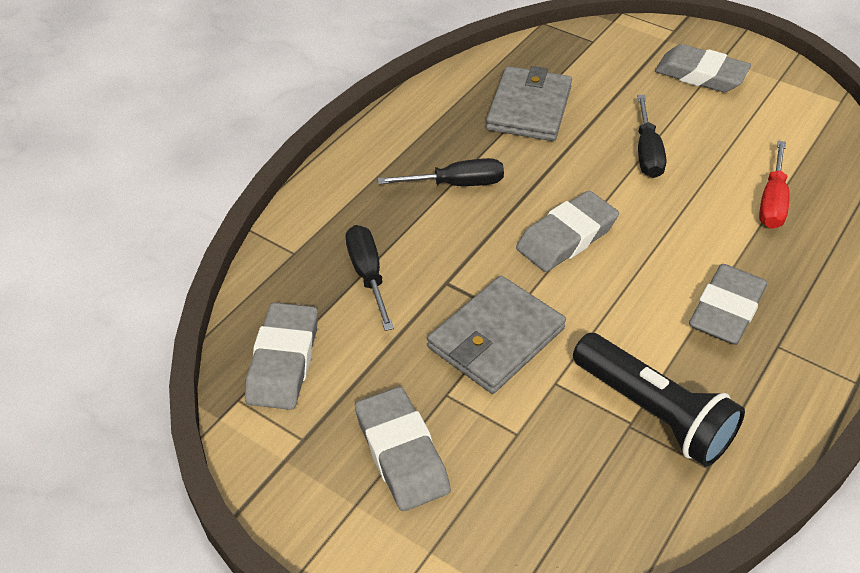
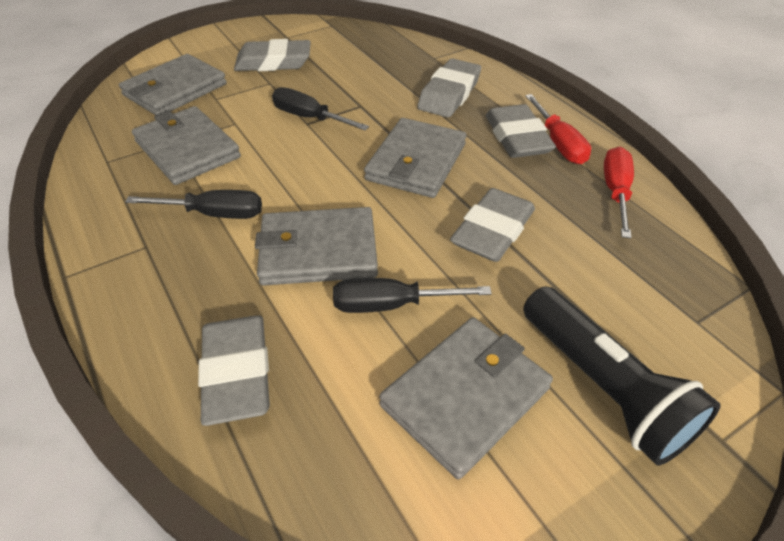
grey wallet: [427,276,566,394] [486,66,572,141] = 2 -> [119,54,227,116] [132,106,241,185] [255,207,378,286] [364,118,466,198] [379,317,553,480] = 5
red screwdriver: [759,140,790,229] = 1 -> [525,94,591,164] [604,146,634,238] = 2

